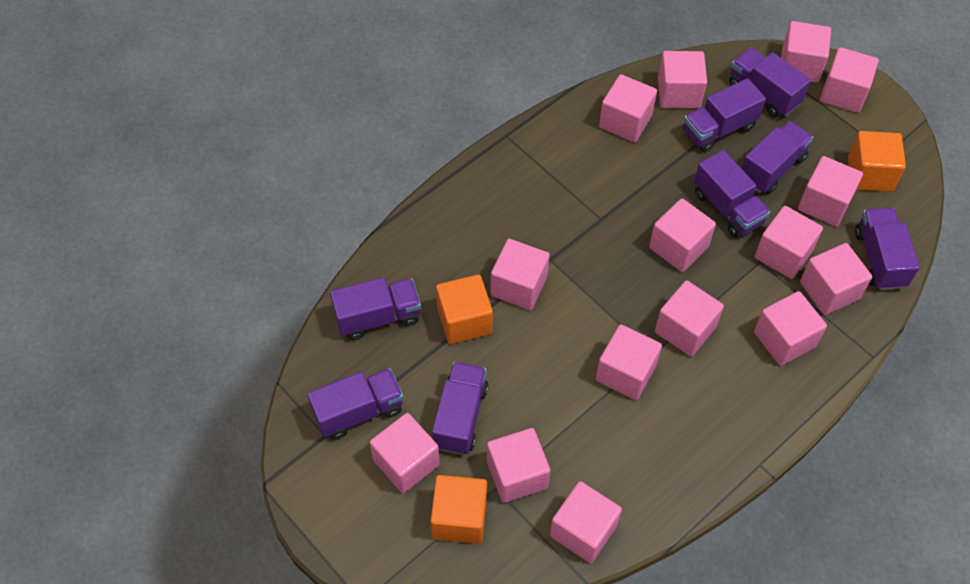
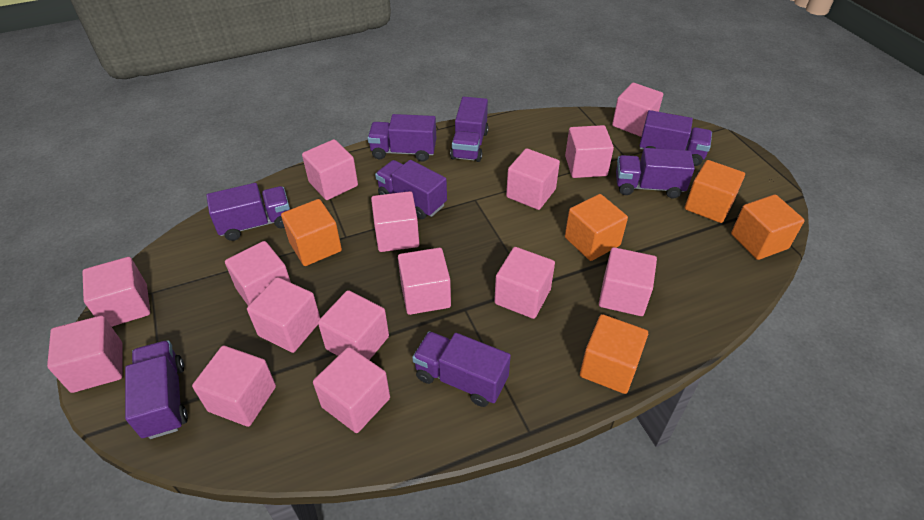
orange cube: [431,475,487,544] [436,275,493,344] [848,131,906,192] = 3 -> [281,199,342,266] [565,194,628,261] [580,314,648,394] [685,160,745,223] [731,195,805,260] = 5

